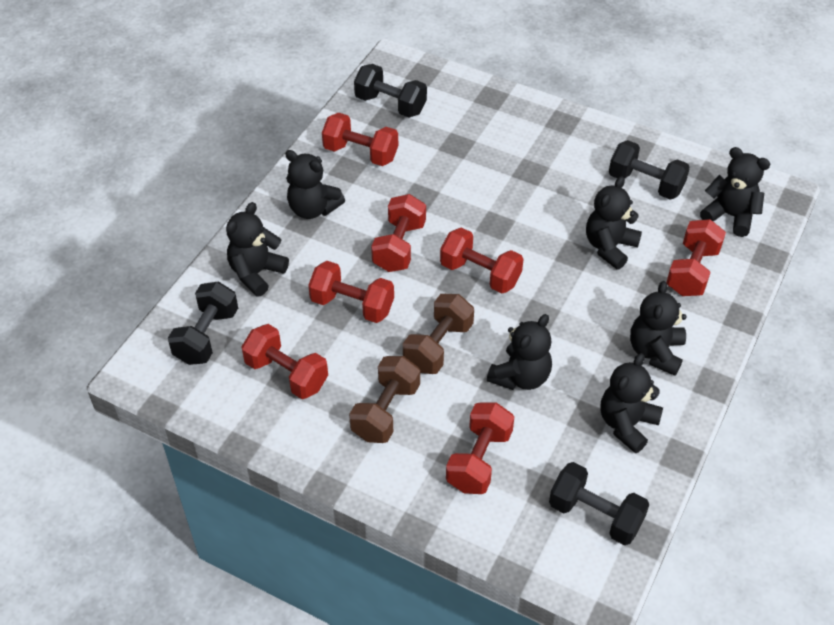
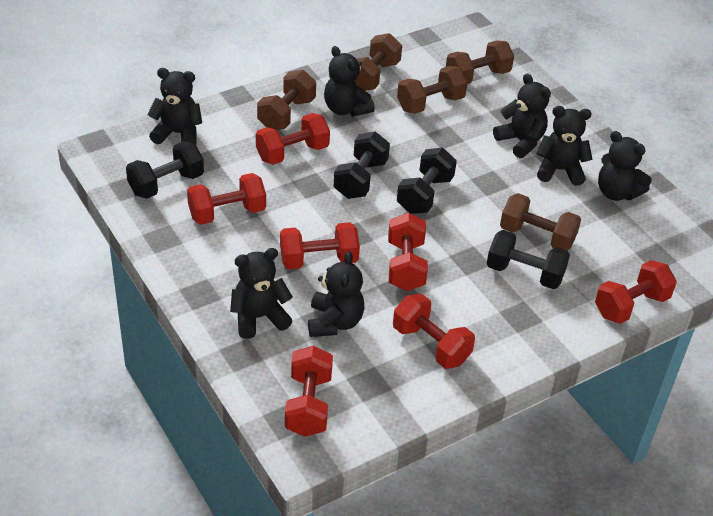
brown dumbbell: [349,356,420,443] [403,294,474,374] = 2 -> [257,70,316,130] [355,33,402,91] [397,66,468,114] [446,40,514,84] [500,193,581,251] = 5

